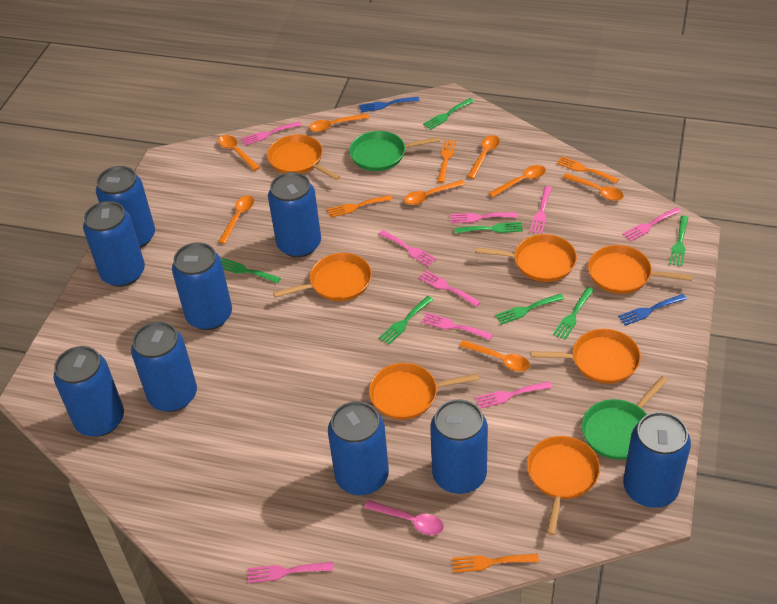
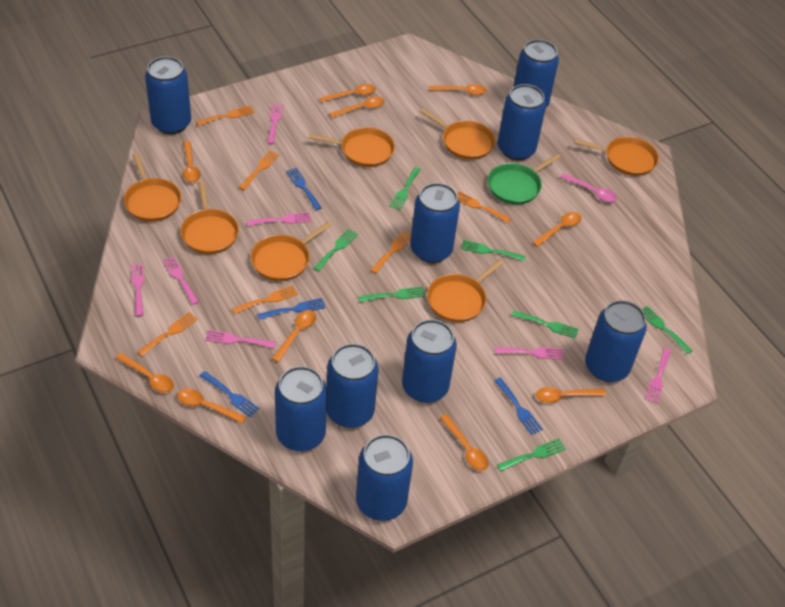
blue fork: [359,97,420,113] [618,294,687,326] = 2 -> [200,371,260,418] [257,298,326,320] [286,168,322,210] [494,378,543,435] = 4
green pan: [349,131,440,171] [582,376,668,460] = 2 -> [488,154,561,204] = 1
orange fork: [327,195,392,218] [437,140,456,183] [452,554,539,573] [557,156,619,183] = 4 -> [138,312,198,357] [196,105,254,126] [232,285,298,314] [239,151,279,190] [370,231,411,274] [457,191,511,223] = 6
orange spoon: [218,135,260,171] [218,195,254,244] [309,113,369,132] [404,180,465,205] [459,340,530,372] [467,135,500,179] [489,165,546,198] [562,173,624,201] = 8 -> [116,353,174,393] [177,389,246,424] [183,141,201,183] [272,310,316,362] [320,84,376,102] [329,97,385,118] [429,84,487,95] [440,414,489,471] [532,212,581,247] [536,387,606,403] = 10
pink fork: [241,121,301,146] [248,562,333,583] [379,230,437,267] [418,270,481,307] [422,312,493,340] [450,212,518,224] [476,381,552,408] [530,186,552,234] [622,207,681,242] = 9 -> [131,264,145,316] [162,256,199,305] [205,330,276,348] [247,212,311,226] [267,104,283,144] [495,347,564,359] [645,348,671,404] = 7

